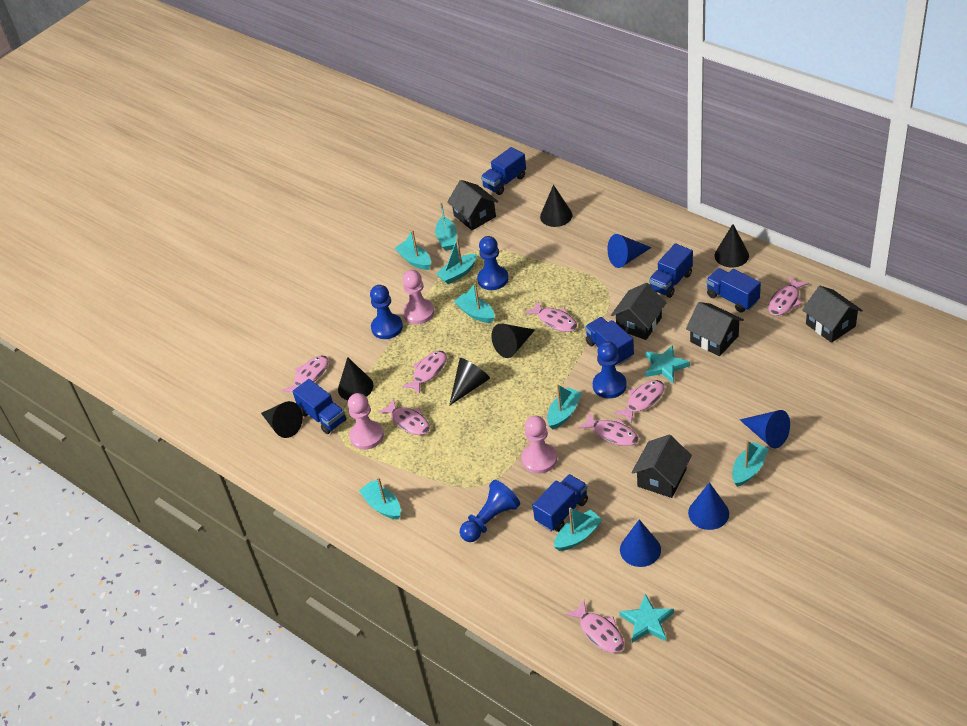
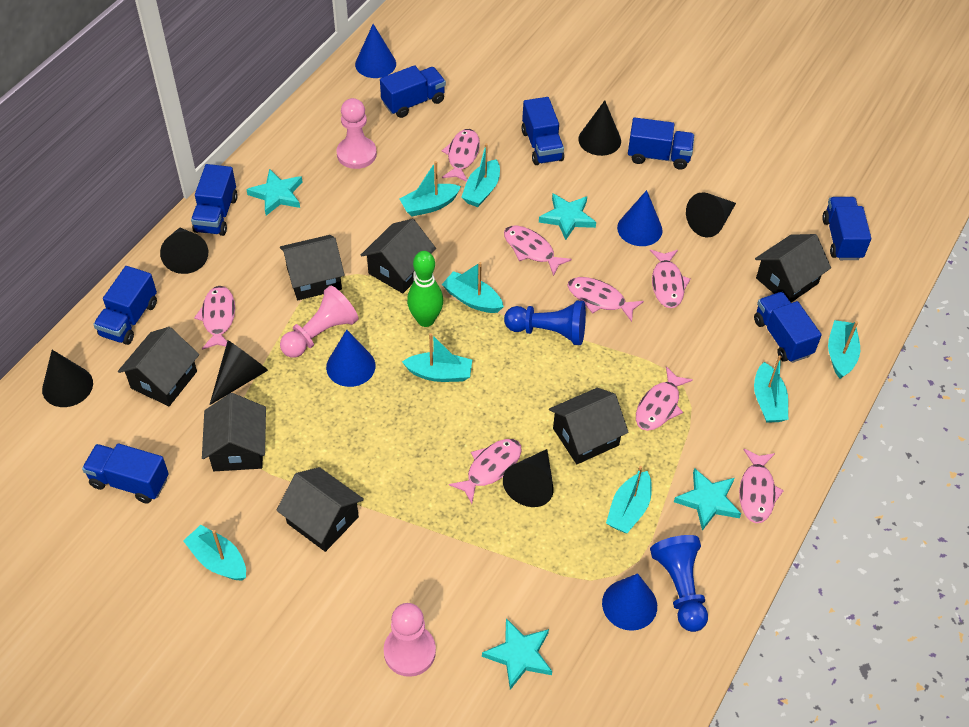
black house: [447,180,499,230] [611,283,666,340] [631,435,692,498] [686,302,744,356] [802,286,863,343] = 5 -> [118,327,199,406] [202,393,266,471] [276,467,364,552] [280,235,344,300] [361,219,436,293] [549,388,629,464] [755,234,831,302] = 7
blue pawn: [370,285,403,339] [460,480,520,542] [477,236,508,290] [593,341,627,398] = 4 -> [504,300,586,345] [650,535,708,632] = 2
blue truck: [293,379,347,434] [481,147,526,195] [533,474,588,532] [585,317,634,365] [649,243,693,298] [706,268,761,313] = 6 -> [82,443,169,504] [93,266,157,345] [191,164,238,236] [380,65,446,118] [521,97,564,165] [628,118,694,170] [754,292,822,363] [822,197,871,260] = 8
green bowling pin: none = 0 -> [407,251,443,327] = 1
turquoise star: [619,594,674,643] [645,345,690,383] = 2 -> [246,169,302,216] [482,618,552,690] [539,193,596,240] [674,468,741,531] = 4

